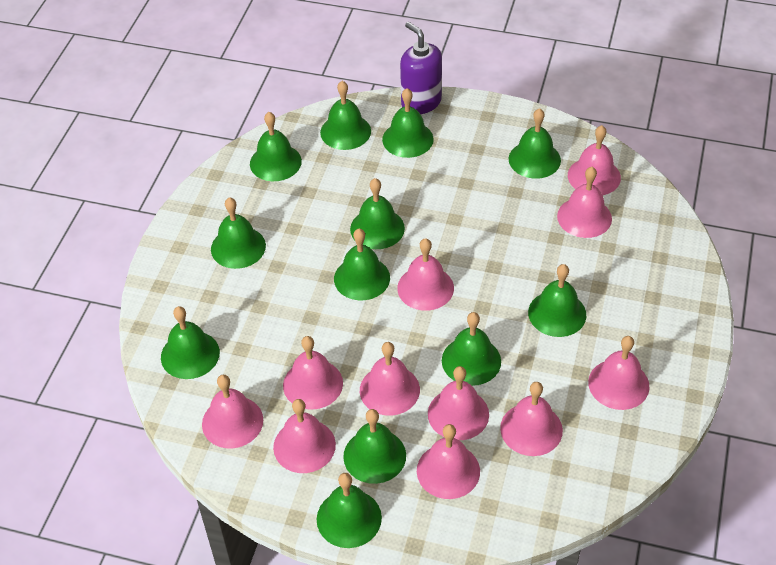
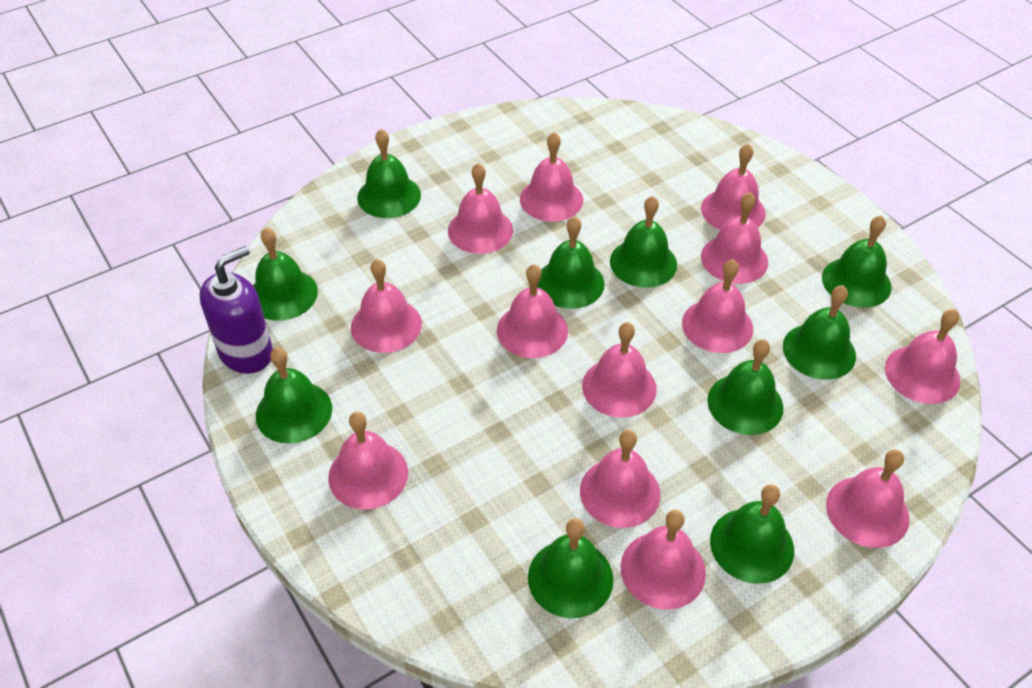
green bell: [161,306,220,379] [211,197,266,269] [250,112,302,181] [317,473,382,548] [320,81,371,150] [334,229,390,300] [343,409,406,484] [350,178,405,249] [382,88,434,158] [442,312,501,386] [509,108,561,179] [528,264,586,337] = 12 -> [253,228,318,321] [256,347,332,444] [357,129,421,218] [528,518,613,618] [537,216,605,309] [610,196,677,288] [707,339,783,435] [710,484,794,584] [783,285,856,380] [822,215,892,308] = 10
pink bell: [202,375,263,448] [273,399,336,473] [283,336,343,410] [360,342,420,416] [397,238,454,311] [417,424,480,499] [428,366,489,440] [500,382,563,456] [557,167,612,238] [568,125,621,195] [588,336,650,410] = 11 -> [328,412,408,509] [351,259,422,353] [448,163,513,254] [497,264,568,358] [520,132,583,222] [580,430,660,528] [582,322,657,418] [621,510,706,609] [682,259,753,353] [701,144,766,230] [701,192,768,284] [826,449,909,548] [885,309,961,404] = 13

